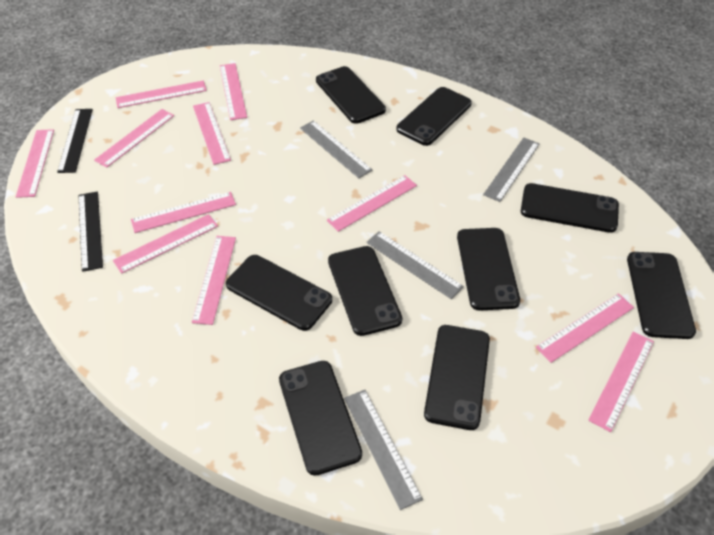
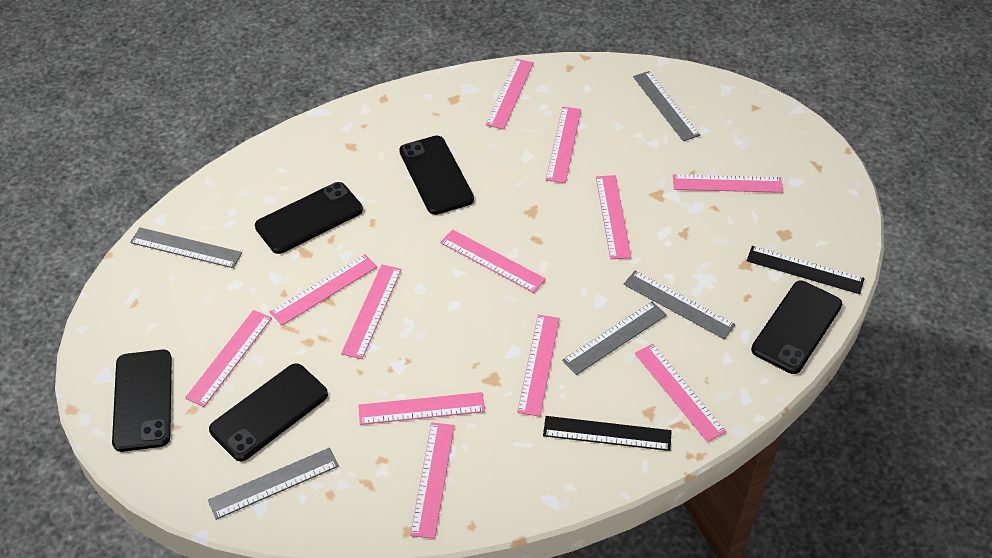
black phone: [226,255,332,331] [279,361,362,476] [316,66,386,124] [328,246,402,336] [396,87,472,146] [424,325,490,430] [457,228,520,311] [521,183,619,233] [627,252,696,339] = 9 -> [112,350,172,452] [209,363,328,461] [255,182,363,254] [399,136,474,215] [751,281,842,374] = 5
grey ruler: [300,121,373,178] [344,390,423,510] [366,231,464,299] [483,137,540,202] = 4 -> [130,227,242,268] [208,448,339,520] [562,301,667,375] [624,271,736,339] [633,71,700,141] = 5
pink ruler: [16,129,54,198] [94,109,174,168] [113,214,218,274] [115,81,207,108] [131,192,236,233] [192,236,236,325] [193,102,231,165] [220,63,247,120] [327,175,417,232] [536,293,634,363] [588,332,654,432] = 11 -> [185,310,272,407] [270,254,377,325] [341,264,402,359] [358,392,485,425] [410,423,455,539] [440,229,546,293] [486,59,534,129] [517,315,560,417] [546,107,581,183] [596,175,631,259] [635,344,726,442] [673,174,783,193] = 12

